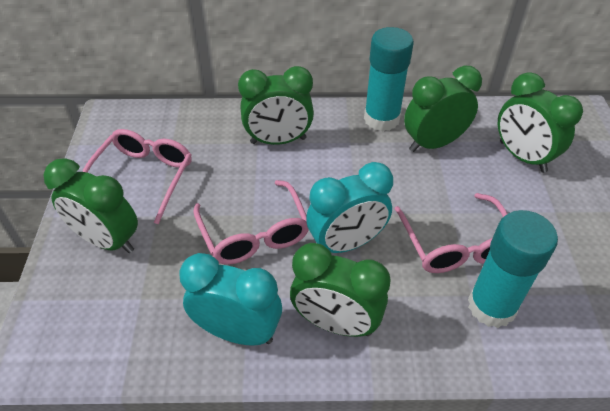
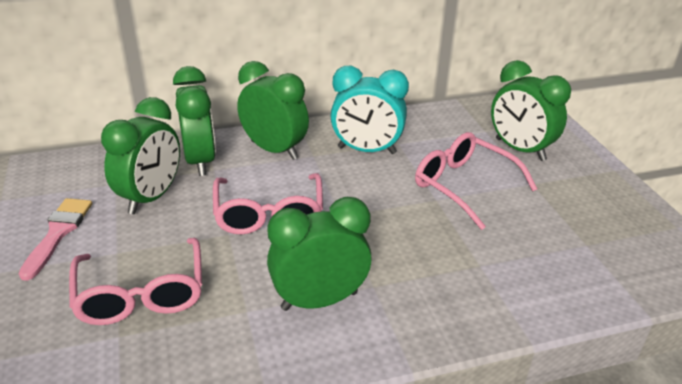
pink brush: none = 0 -> [19,198,92,281] = 1
turquoise clock: [179,253,282,346] [306,162,393,253] = 2 -> [330,66,409,154] = 1
turquoise glue stick: [364,27,414,131] [468,210,558,328] = 2 -> none = 0

